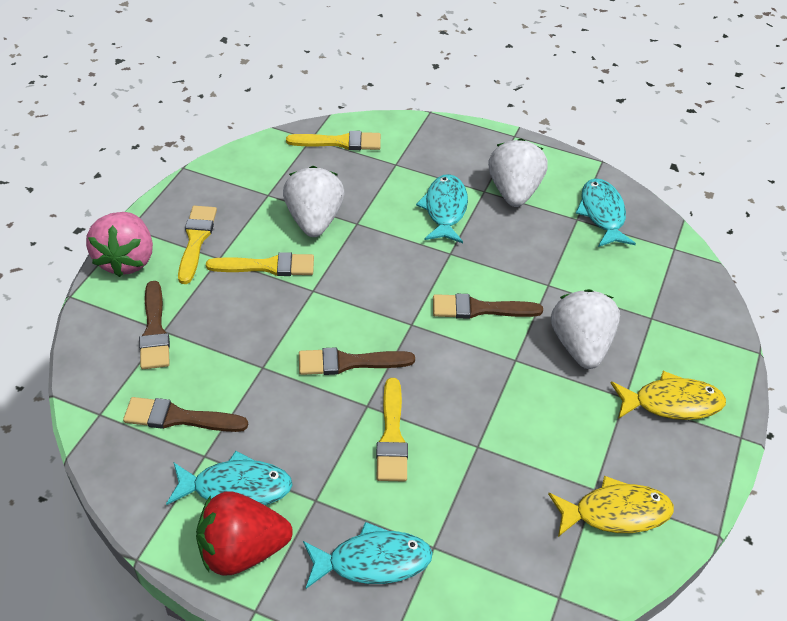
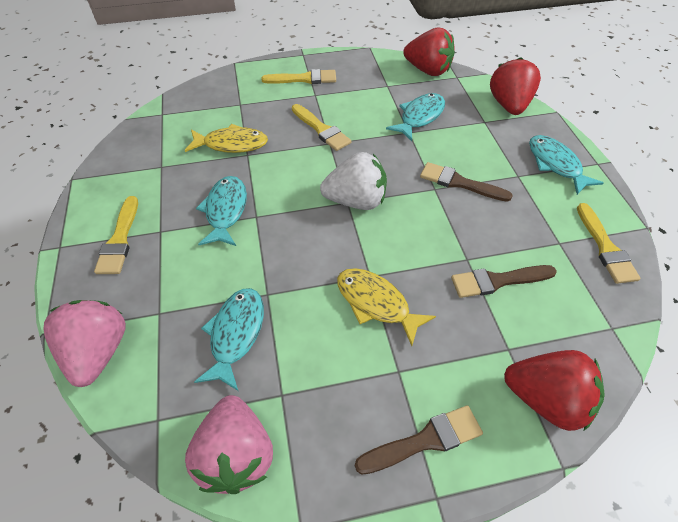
brown brush: [123,397,248,432] [139,281,170,369] [299,347,415,375] [433,294,543,319] = 4 -> [355,405,483,475] [420,162,513,202] [451,265,557,298] = 3
pink strawberry: [86,212,153,277] = 1 -> [44,300,126,387] [185,395,273,494] = 2
red strawberry: [196,491,293,576] = 1 -> [403,28,454,76] [490,57,541,115] [504,350,605,431] = 3
white strawberry: [283,166,344,237] [488,138,548,207] [551,289,620,369] = 3 -> [320,152,387,210] = 1

